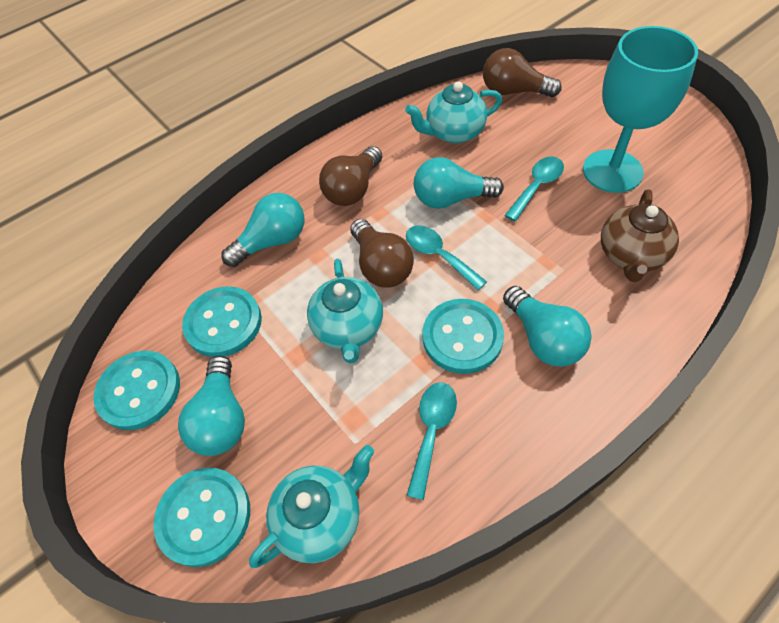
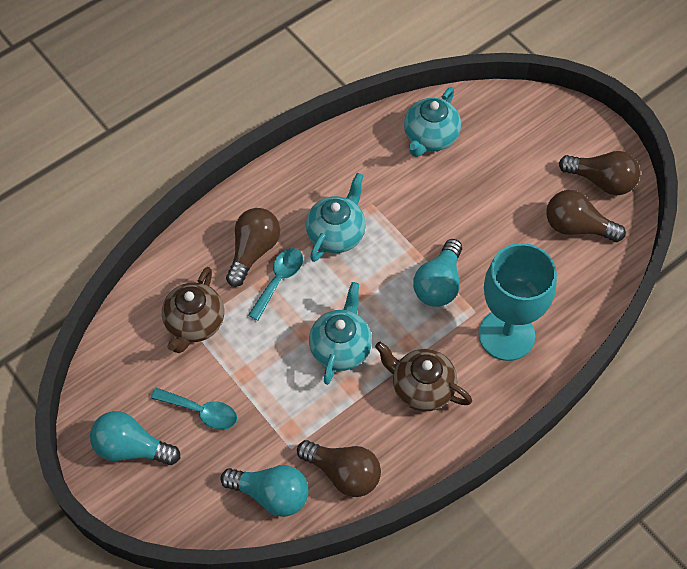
brown light bulb: [319,146,382,206] [350,219,414,287] [483,48,562,97] = 3 -> [226,208,280,287] [297,440,381,497] [546,190,626,242] [559,151,640,195] = 4
brown teapot: [601,189,679,282] = 1 -> [162,267,224,353] [375,342,472,411] = 2
turquoise button: [93,351,180,430] [153,468,250,567] [182,286,262,357] [422,299,504,374] = 4 -> none = 0
turquoise light bulb: [178,356,245,456] [221,193,304,267] [414,157,504,209] [503,286,592,367] = 4 -> [90,411,180,465] [220,465,308,517] [413,239,462,307] = 3
turquoise spoon: [406,225,487,290] [406,382,457,500] [504,157,564,221] = 3 -> [151,388,237,430] [248,248,303,321] = 2

